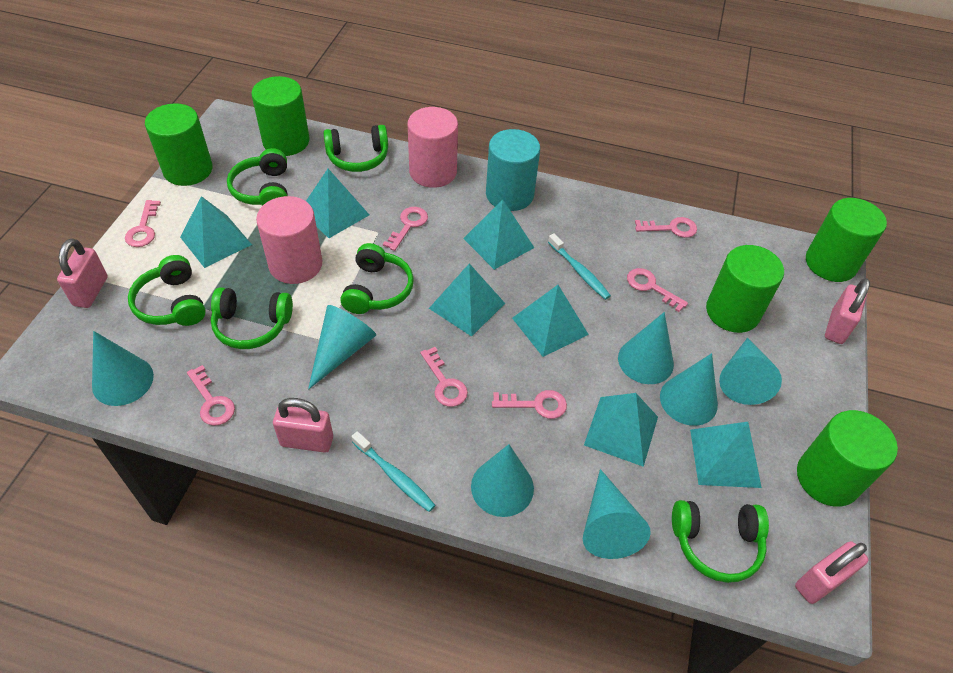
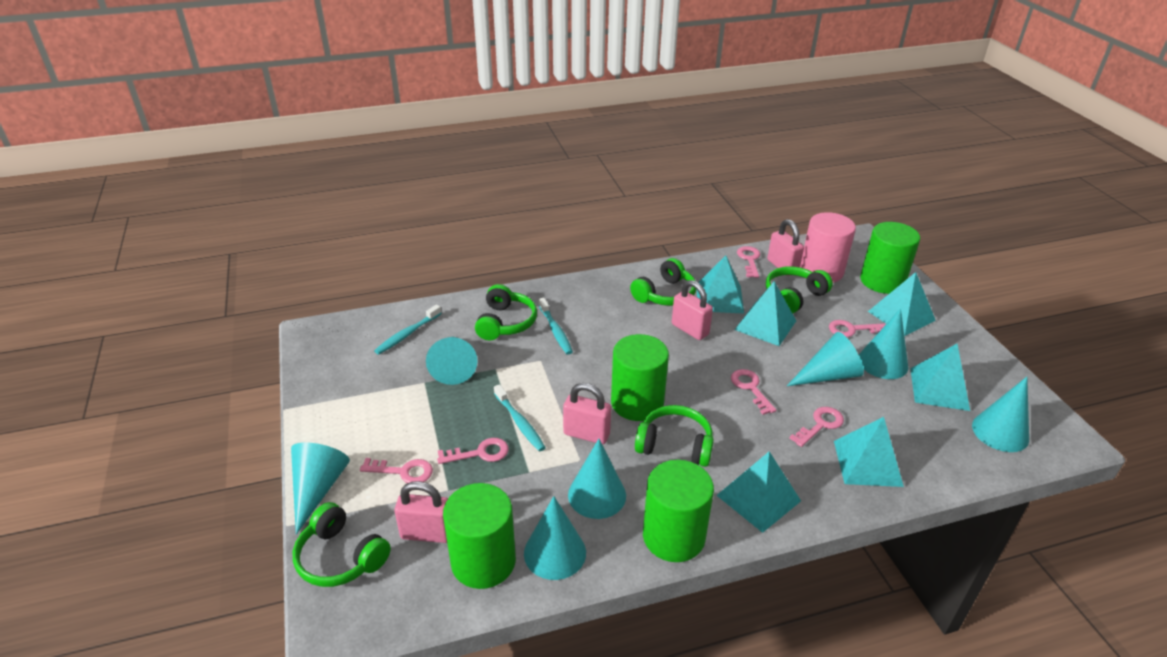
green cylinder: [145,103,213,186] [251,76,309,156] [706,245,784,333] [797,410,898,507] [806,198,887,282] = 5 -> [443,483,516,589] [611,334,669,421] [643,460,714,562] [860,222,920,294] = 4
green headphones: [128,255,206,326] [211,287,293,349] [227,148,288,206] [323,125,388,172] [340,243,414,314] [672,500,769,583] = 6 -> [293,502,391,587] [475,284,537,340] [630,258,696,306] [635,405,714,467] [766,266,833,314] = 5
pink cylinder: [256,196,322,284] [408,107,458,188] = 2 -> [800,212,856,283] = 1
pink key: [125,200,161,247] [187,365,235,426] [383,207,428,251] [420,347,468,407] [492,390,567,419] [627,268,688,312] [635,217,697,238] = 7 -> [360,458,433,483] [437,438,509,464] [731,369,776,415] [737,246,760,278] [789,407,844,447] [829,320,886,337] = 6
turquoise cylinder: [486,129,540,211] = 1 -> none = 0
turquoise pyramid: [180,196,252,268] [306,169,369,238] [429,263,505,337] [463,200,534,270] [512,285,589,357] [584,393,658,467] [690,422,762,488] = 7 -> [696,255,744,314] [716,451,801,533] [735,281,796,346] [834,417,904,487] [868,272,936,336] [910,344,970,411] = 6
turquoise toothbrush: [351,431,436,512] [548,233,611,300] = 2 -> [374,305,442,355] [494,384,546,451] [539,298,573,355] = 3

